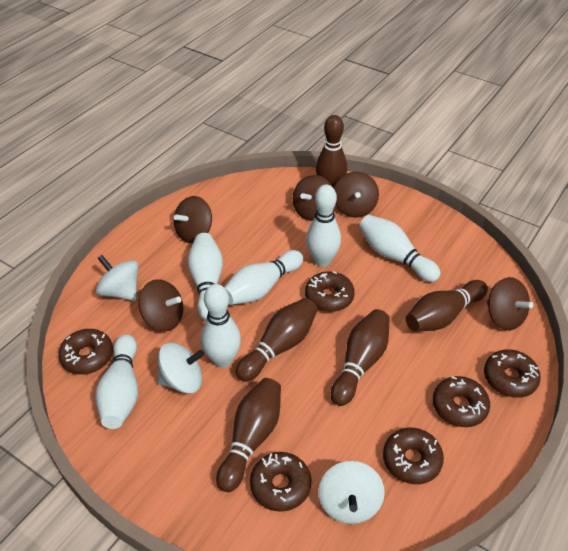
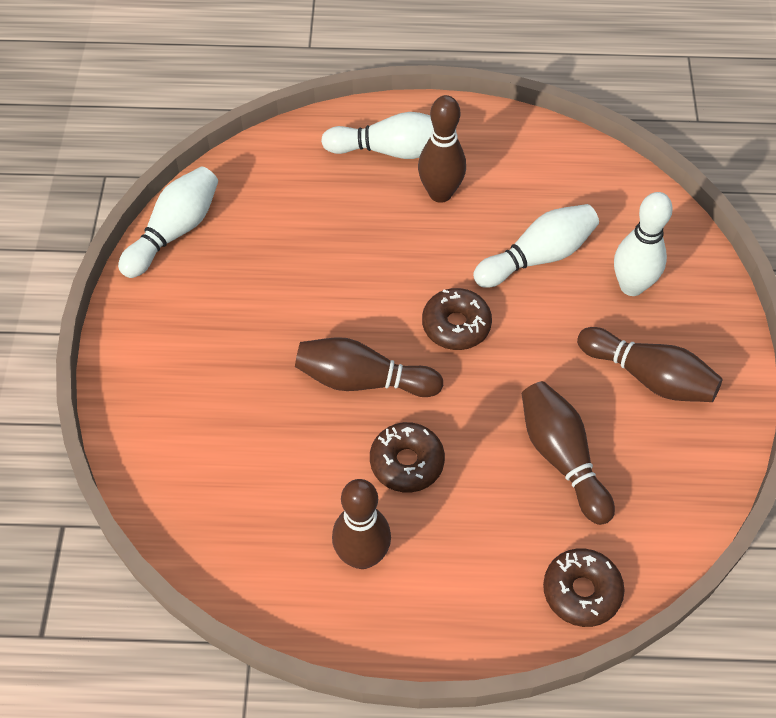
brown donut: [59,329,113,375] [250,452,311,512] [305,271,355,312] [383,428,444,484] [433,376,490,427] [484,349,541,398] = 6 -> [370,422,445,492] [422,288,492,350] [543,549,625,627] = 3
brown spinning top: [138,279,183,332] [174,196,212,243] [293,175,332,221] [334,171,379,218] [487,277,533,330] = 5 -> none = 0
white bowling pin: [96,334,138,429] [187,233,223,321] [201,284,241,368] [224,250,303,305] [306,185,341,267] [359,215,441,282] = 6 -> [118,166,218,278] [321,112,433,159] [473,204,599,288] [614,192,673,296] = 4
white spinning top: [96,255,139,301] [157,342,205,394] [318,461,385,524] = 3 -> none = 0

